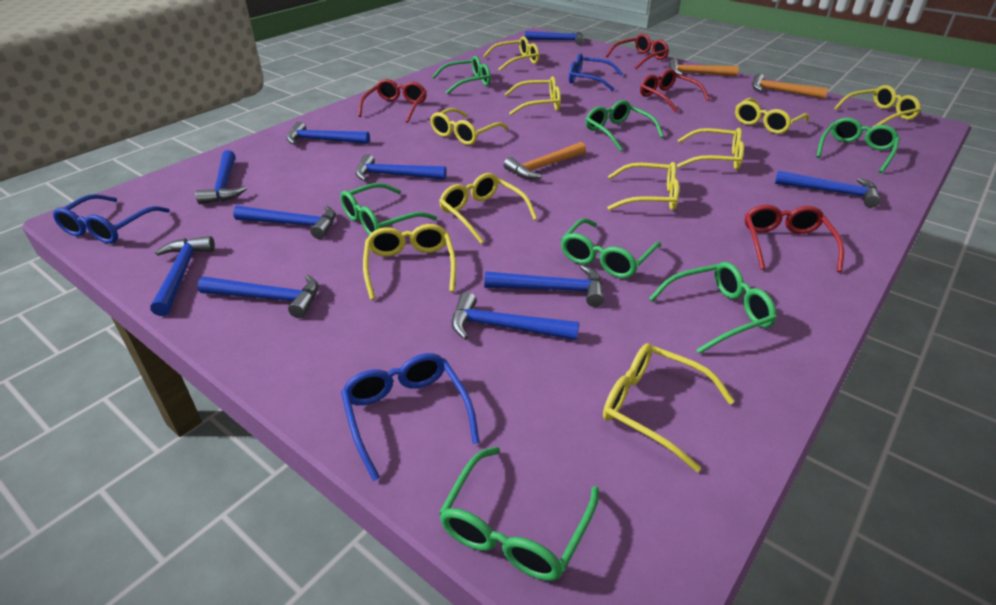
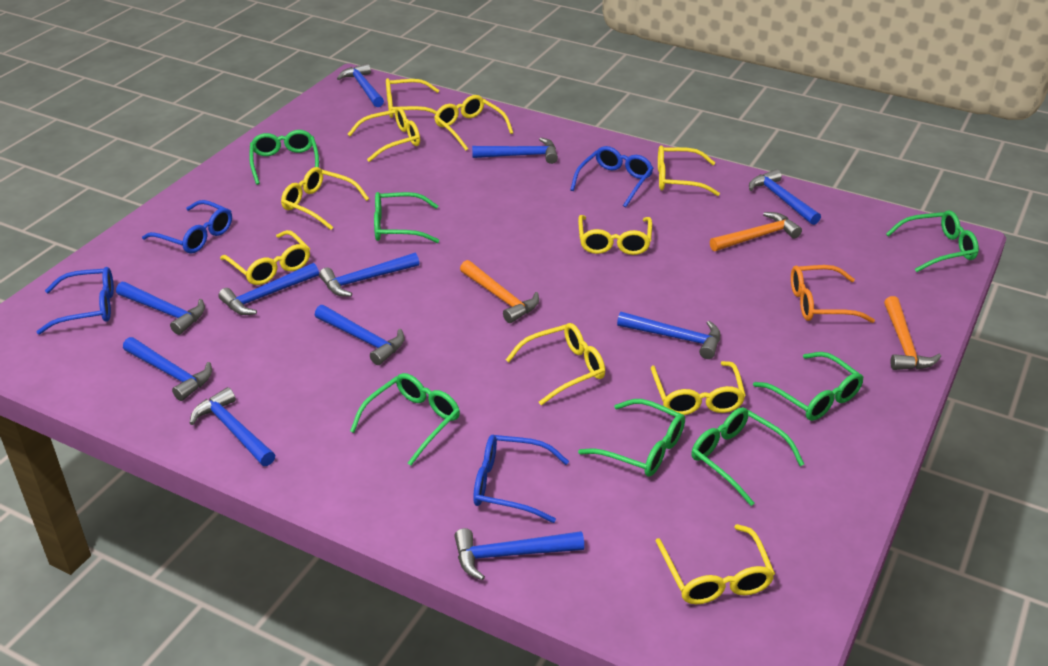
blue glasses: [53,194,170,244] [341,353,480,481] [569,53,623,91] = 3 -> [37,267,114,334] [142,200,232,253] [473,434,569,523] [570,146,654,207] = 4
blue hammer: [150,236,215,316] [195,150,247,204] [198,274,318,318] [233,206,336,239] [287,122,370,145] [355,154,447,181] [451,292,579,340] [484,265,604,307] [525,31,584,45] [775,170,881,208] = 10 -> [116,282,205,335] [123,337,212,401] [190,387,275,466] [218,263,319,315] [315,305,405,365] [319,253,419,297] [337,63,384,107] [454,528,584,581] [472,138,558,164] [617,312,720,359] [749,169,821,225] = 11
orange glasses: none = 0 -> [791,265,875,323] = 1
red glasses: [358,79,427,123] [606,34,669,69] [640,69,710,113] [745,204,844,272] = 4 -> none = 0

